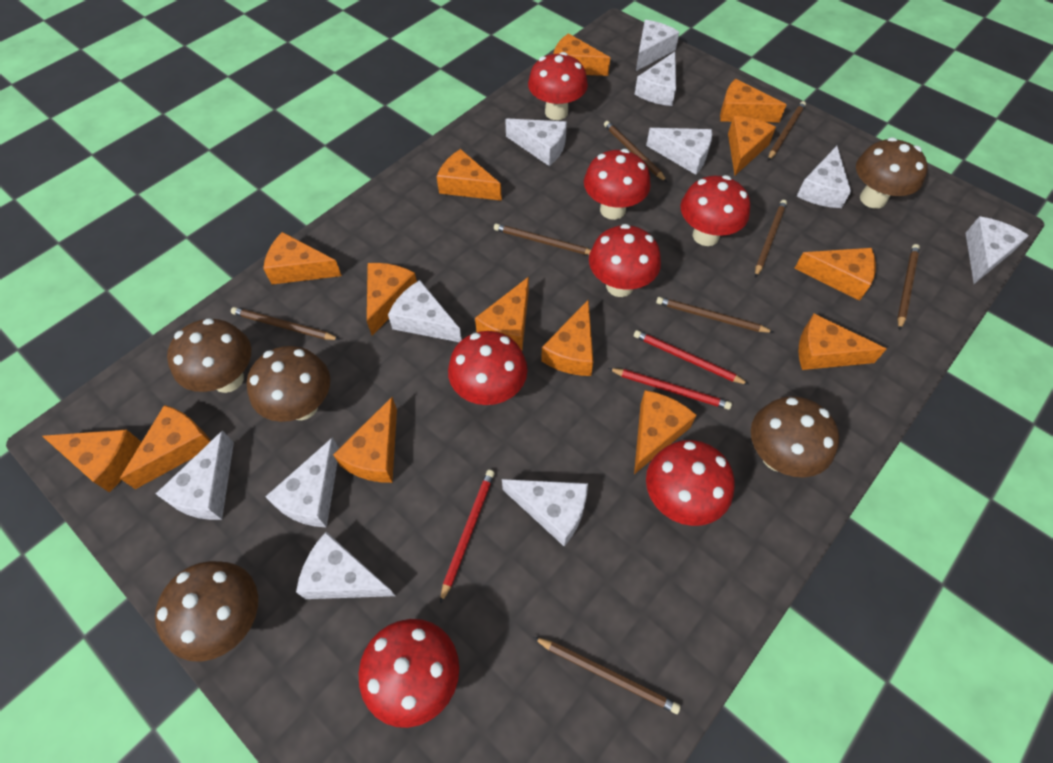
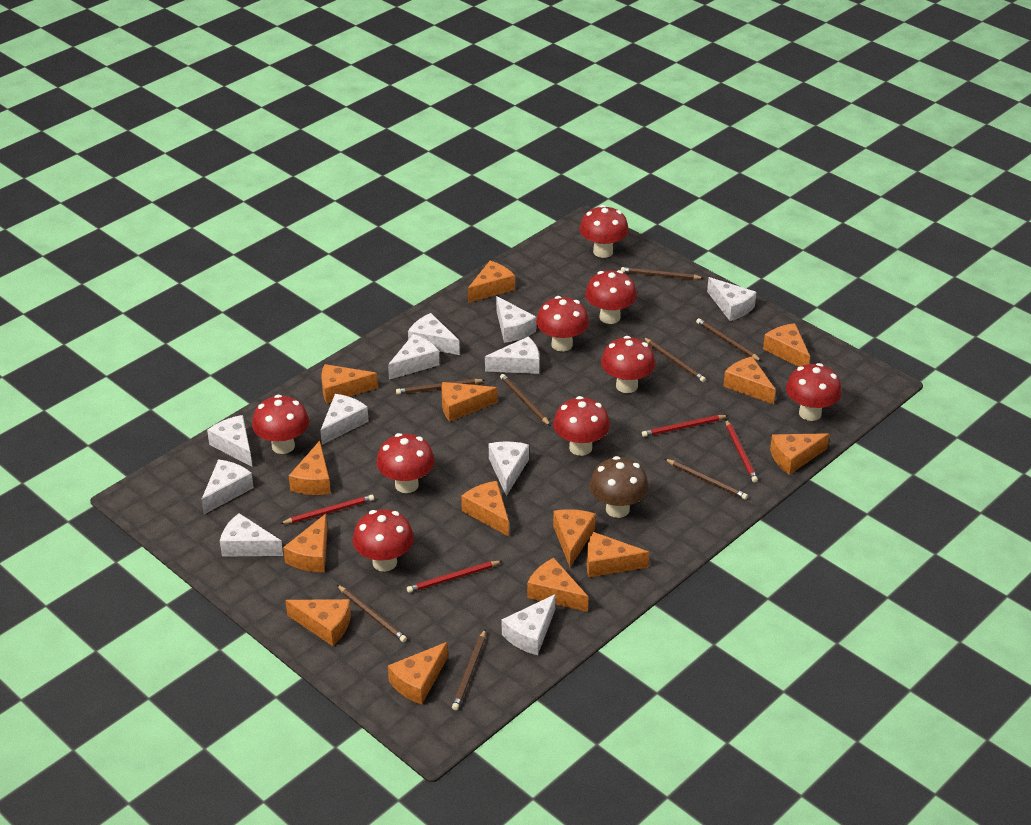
brown mushroom: [155,561,258,662] [167,318,251,393] [247,346,330,422] [751,396,839,478] [856,137,928,209] = 5 -> [590,456,649,518] = 1
red mushroom: [359,619,459,728] [448,331,528,405] [528,52,588,120] [584,149,651,220] [589,224,661,297] [646,440,735,526] [681,175,750,246] = 7 -> [252,395,309,454] [353,509,414,572] [376,433,435,493] [536,296,589,352] [553,396,610,456] [579,205,629,258] [585,270,637,324] [601,336,656,393] [786,363,842,421] = 9
red pencil: [440,470,495,604] [608,368,732,410] [634,330,749,385] = 3 -> [280,495,374,524] [407,561,502,593] [642,415,729,437] [726,420,758,483] = 4

